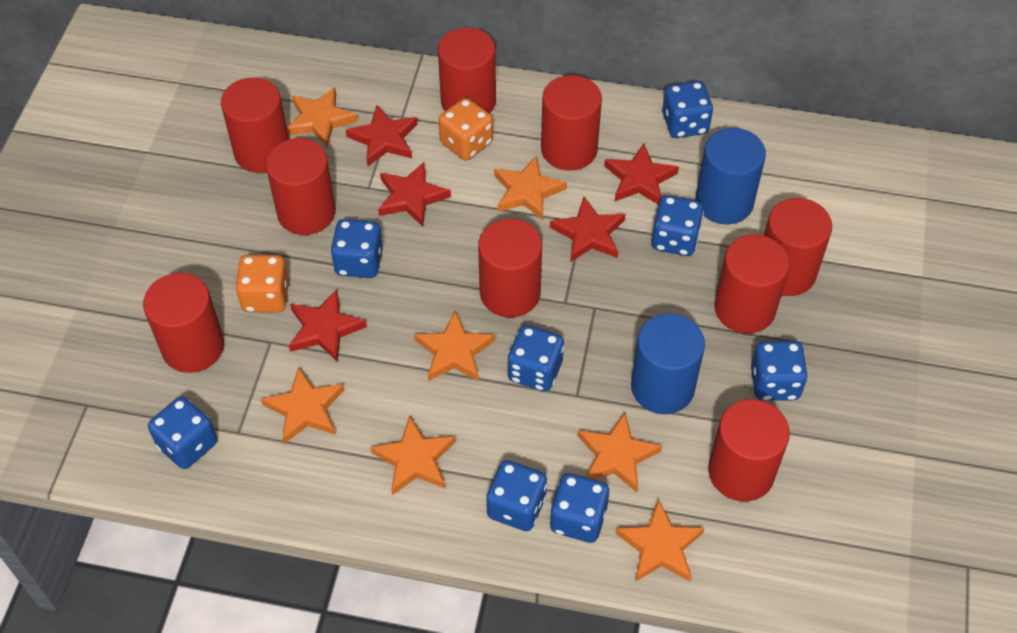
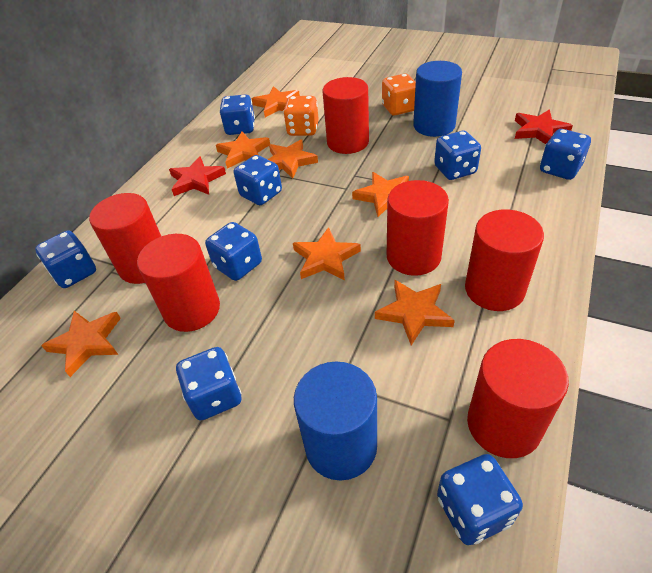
red cylinder: [143,273,224,373] [221,77,289,173] [266,138,336,235] [438,27,496,113] [478,219,542,317] [541,75,602,171] [708,399,790,501] [714,234,790,333] [764,198,832,296] = 9 -> [89,193,161,284] [137,234,220,332] [323,77,369,154] [387,180,449,276] [465,210,544,311] [467,339,569,458] = 6
red star: [289,290,367,362] [346,105,418,167] [378,162,451,227] [550,197,625,262] [604,143,679,205] = 5 -> [169,156,226,196] [515,109,573,144] = 2

